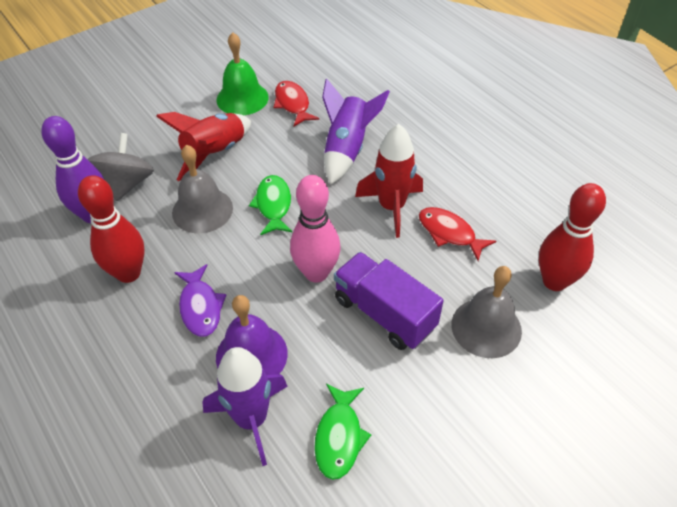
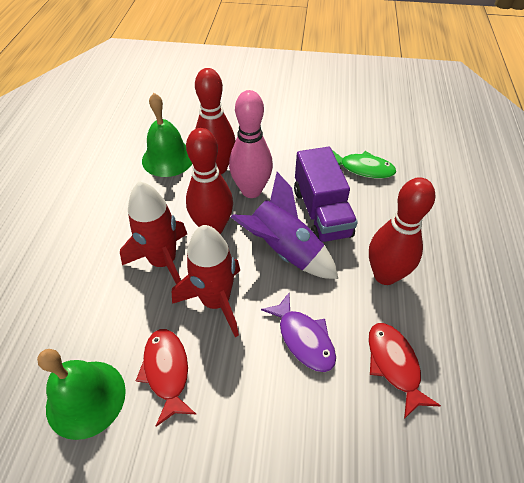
green bell: [216,32,269,115] = 1 -> [37,349,126,440] [142,93,192,177] = 2
green fish: [249,175,292,235] [314,384,371,480] = 2 -> [332,150,396,179] = 1
grey bell: [172,145,233,233] [451,266,522,358] = 2 -> none = 0
grey spinning top: [87,133,154,201] = 1 -> none = 0
purple bell: [216,295,288,375] = 1 -> none = 0
purple bowling pin: [41,116,104,223] = 1 -> none = 0
purple rocket: [202,347,288,466] [322,79,390,185] = 2 -> [231,172,338,279] = 1
red bowling pin: [78,175,145,283] [539,183,606,291] = 2 -> [186,128,233,234] [195,68,235,174] [369,177,435,285] = 3

